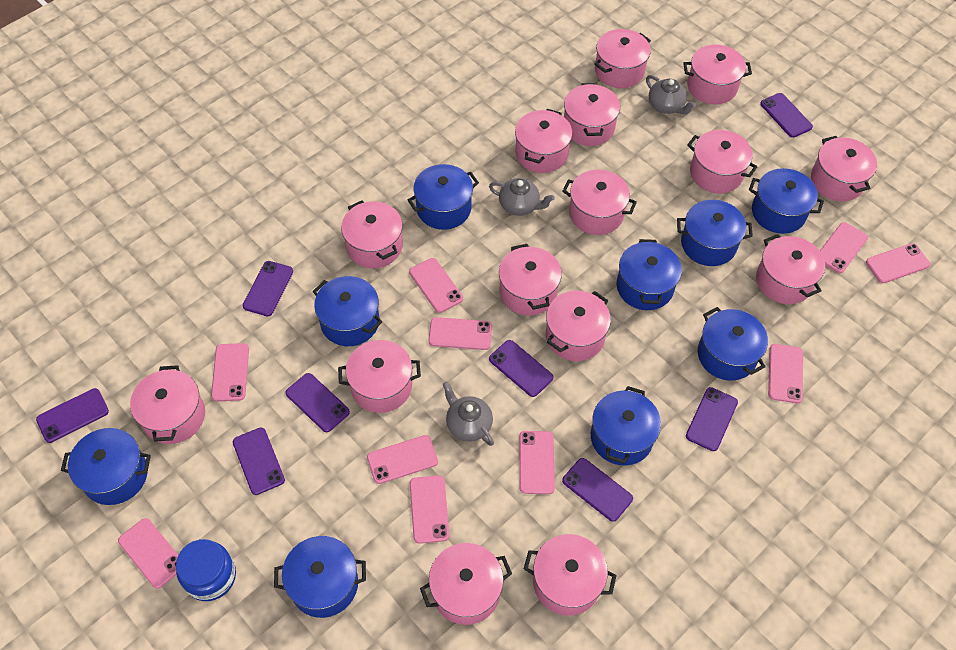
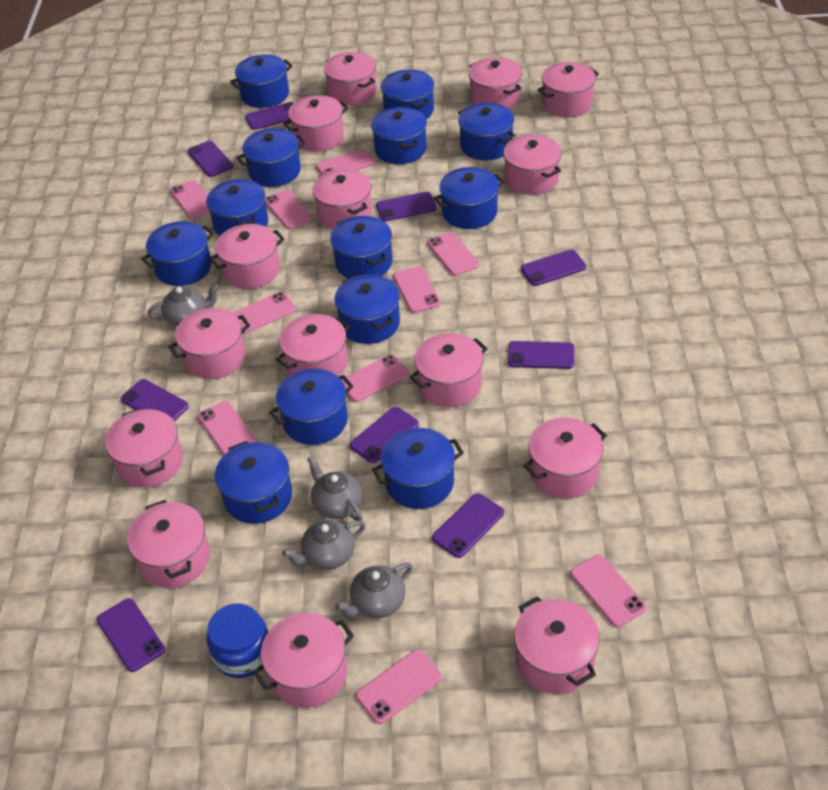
blue pot: [61,428,151,505] [274,536,366,618] [313,276,382,346] [408,164,479,230] [591,386,661,465] [617,239,682,310] [677,200,753,266] [698,307,768,381] [749,168,824,234] = 9 -> [141,221,214,286] [206,179,268,236] [215,441,292,524] [230,55,293,108] [236,128,306,187] [269,369,353,445] [330,216,392,278] [334,275,400,344] [371,107,427,164] [372,428,464,509] [381,70,434,119] [434,167,505,229] [458,103,515,160] = 13
grey teapot: [443,382,494,446] [489,178,555,216] [646,75,696,114] = 3 -> [148,284,219,326] [282,520,365,570] [307,456,363,521] [335,563,413,618] = 4
purple phone: [36,388,109,443] [233,428,285,495] [243,261,293,316] [286,373,350,432] [489,340,553,397] [562,458,633,522] [686,387,738,451] [760,93,813,138] = 8 -> [97,598,165,672] [121,379,189,421] [188,141,234,177] [245,102,294,130] [350,407,419,463] [376,192,437,221] [432,493,504,558] [508,341,574,369] [521,249,586,286] = 9

